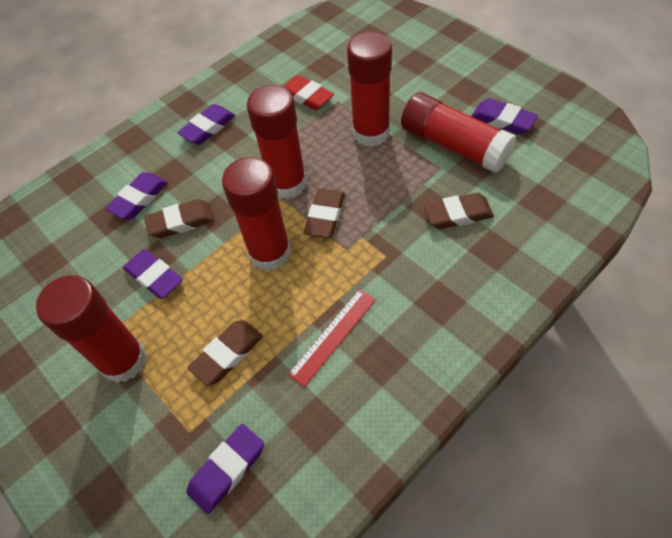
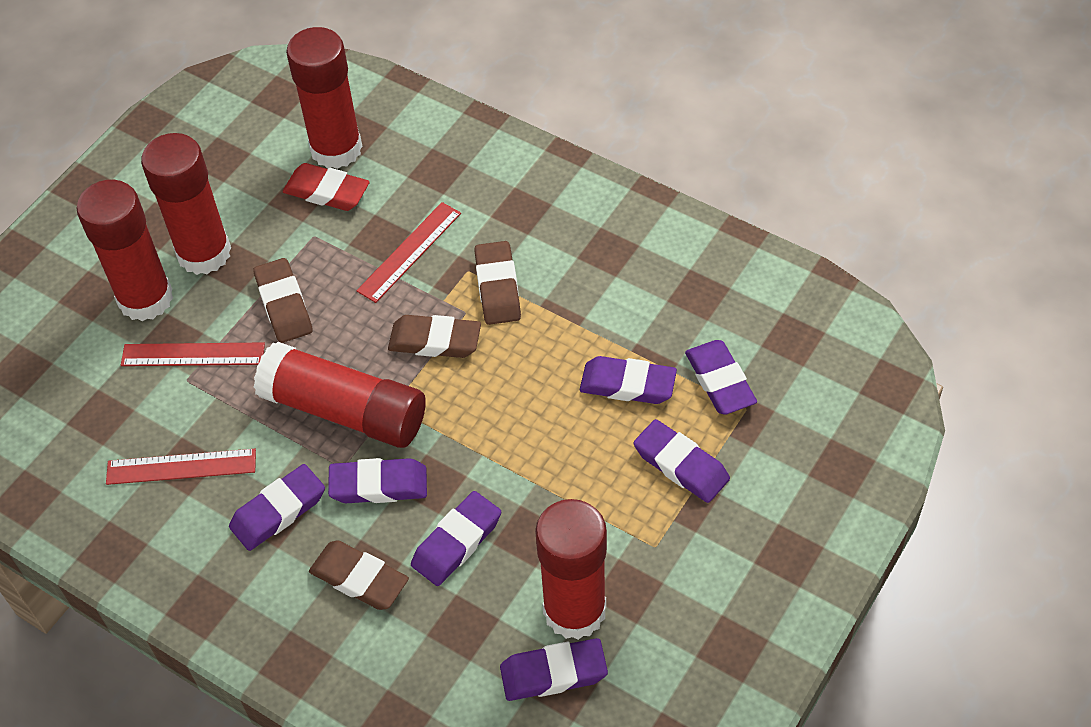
purple eraser: [105,172,168,219] [123,249,183,299] [177,104,236,144] [186,424,264,514] [471,98,538,134] = 5 -> [229,464,325,551] [328,458,427,503] [411,491,501,586] [500,638,608,701] [580,356,677,404] [633,419,730,503] [685,340,757,415] = 7
red ruler: [288,289,376,387] = 1 -> [106,449,256,485] [121,342,265,366] [356,202,461,303] = 3

